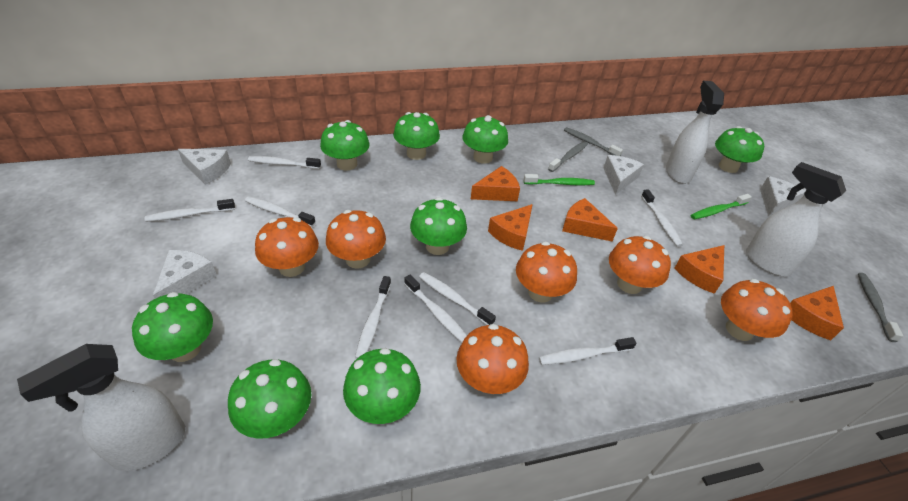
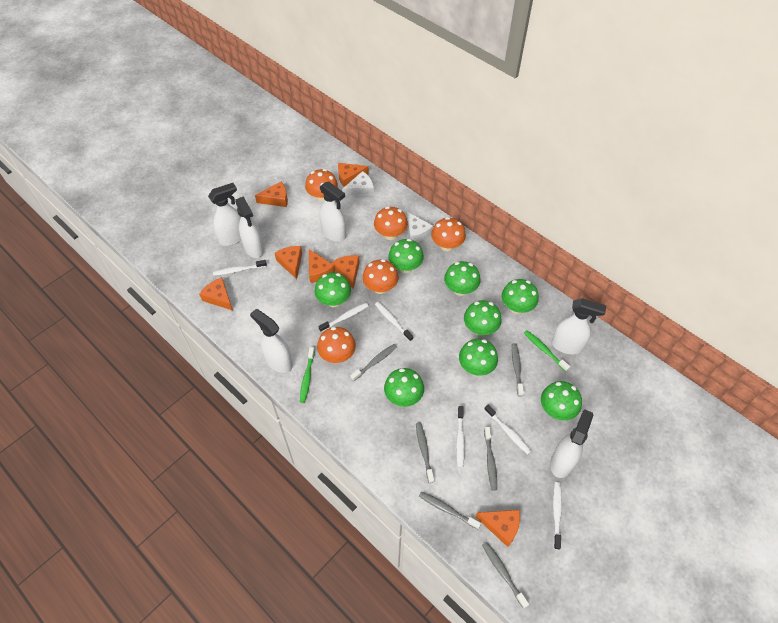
grey toothbrush: [548,141,588,172] [564,127,623,156] [858,273,903,342] = 3 -> [350,344,397,381] [416,423,434,483] [419,491,481,530] [482,542,529,608] [484,427,497,491] [512,343,524,396] = 6
orange cheese: [471,166,520,201] [488,204,533,251] [562,198,618,241] [674,245,724,294] [790,286,844,340] = 5 -> [199,277,233,311] [255,182,288,207] [275,246,302,279] [309,249,335,283] [332,255,360,290] [338,163,369,187] [475,510,520,547] = 7
orange mushroom: [255,217,319,277] [326,210,386,269] [456,324,529,394] [516,242,577,302] [609,236,671,294] [721,279,792,341] = 6 -> [305,169,338,202] [317,327,356,363] [362,259,398,294] [374,206,408,240] [431,217,466,251] = 5
white cheese: [153,250,217,299] [178,149,231,185] [604,155,644,195] [760,176,805,216] = 4 -> [343,171,374,196] [406,212,433,242] = 2
white spray bottle: [17,344,186,471] [666,80,724,184] [746,162,846,276] = 3 -> [208,183,241,246] [235,196,264,258] [250,309,293,373] [320,181,346,242] [550,409,593,478] [552,298,606,354] = 6
white toothbrush: [145,199,235,222] [245,196,316,227] [248,156,321,169] [355,276,391,359] [404,275,467,342] [419,272,496,325] [539,337,636,365] [641,189,683,247] = 8 -> [213,260,267,276] [318,303,368,332] [375,302,413,342] [456,406,465,468] [484,404,531,454] [553,482,562,550] = 6

